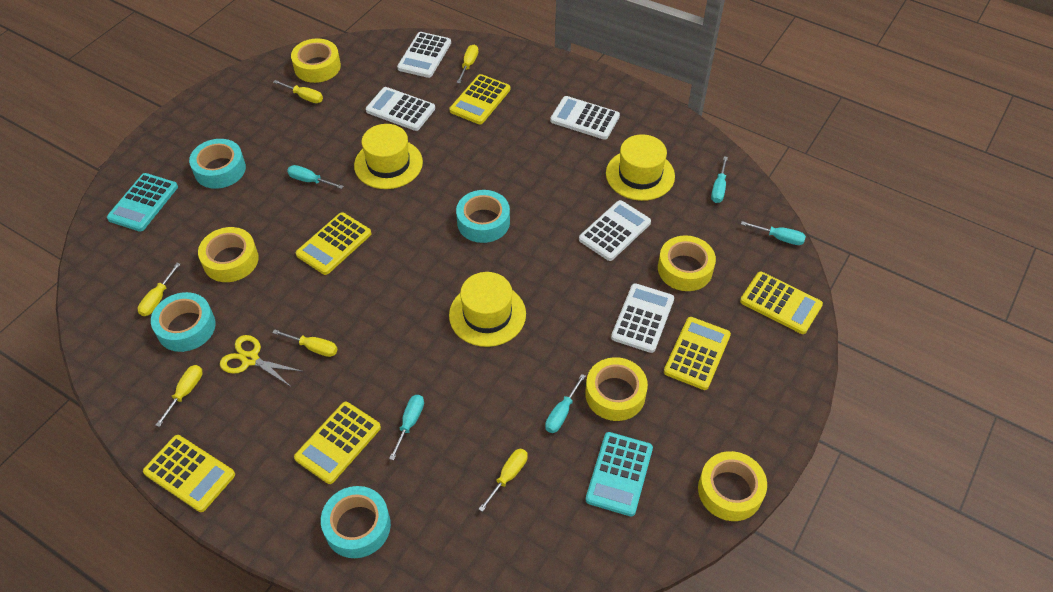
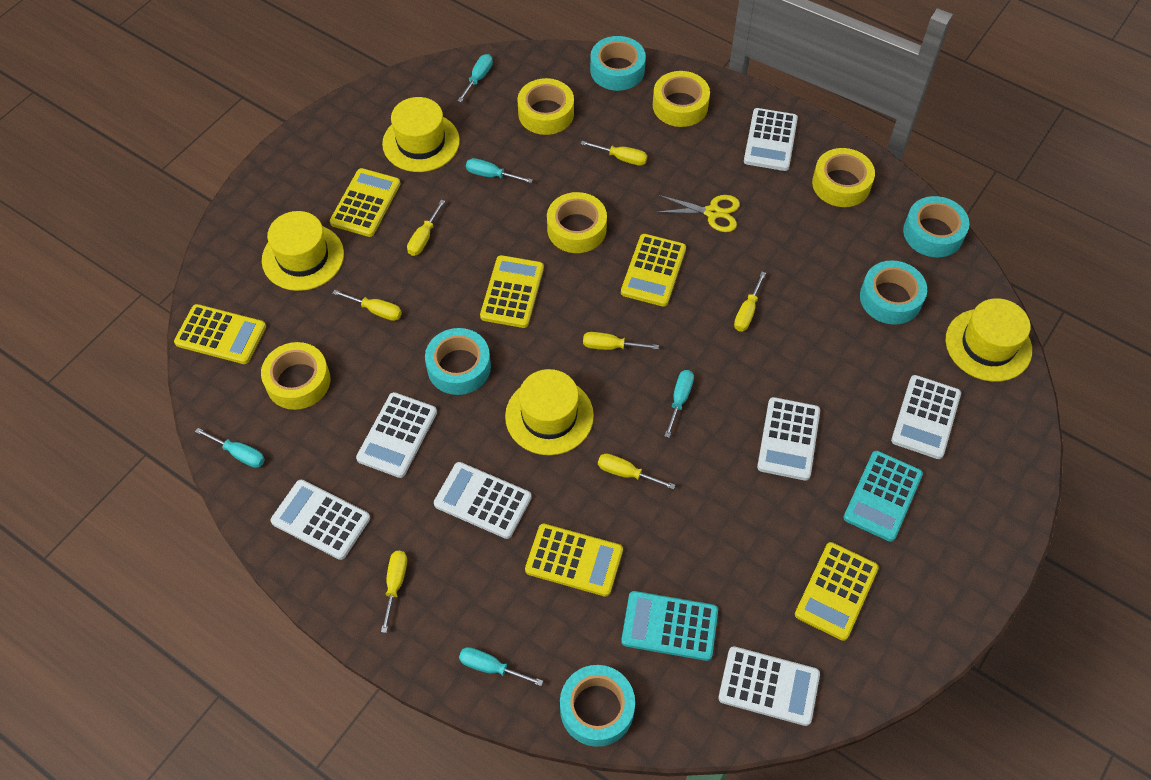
turquoise tape: [151,292,216,352] [189,139,246,189] [321,486,391,558] [456,190,510,243] = 4 -> [425,328,491,395] [560,665,635,747] [590,36,646,91] [860,260,927,325] [903,196,969,257] = 5
white calculator: [366,87,435,131] [397,32,451,78] [550,96,620,140] [579,200,651,261] [611,283,674,353] = 5 -> [271,480,370,560] [356,392,437,478] [434,462,532,539] [718,646,820,726] [744,108,798,171] [757,397,820,481] [891,375,961,459] = 7
yellow hat: [354,124,423,189] [449,272,526,347] [606,134,675,201] = 3 -> [262,211,344,291] [382,97,460,172] [505,369,594,455] [946,298,1032,382] = 4
yellow screwdriver: [138,263,180,316] [155,365,203,427] [272,329,338,357] [273,80,323,103] [457,45,478,84] [479,449,528,512] = 6 -> [332,290,402,321] [381,551,407,633] [407,200,445,256] [581,141,647,166] [583,332,659,350] [598,454,675,489] [734,272,766,331] = 7

